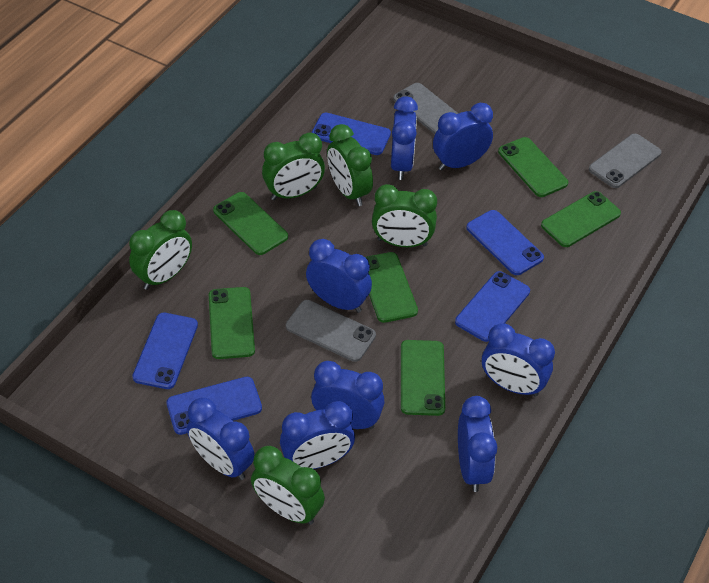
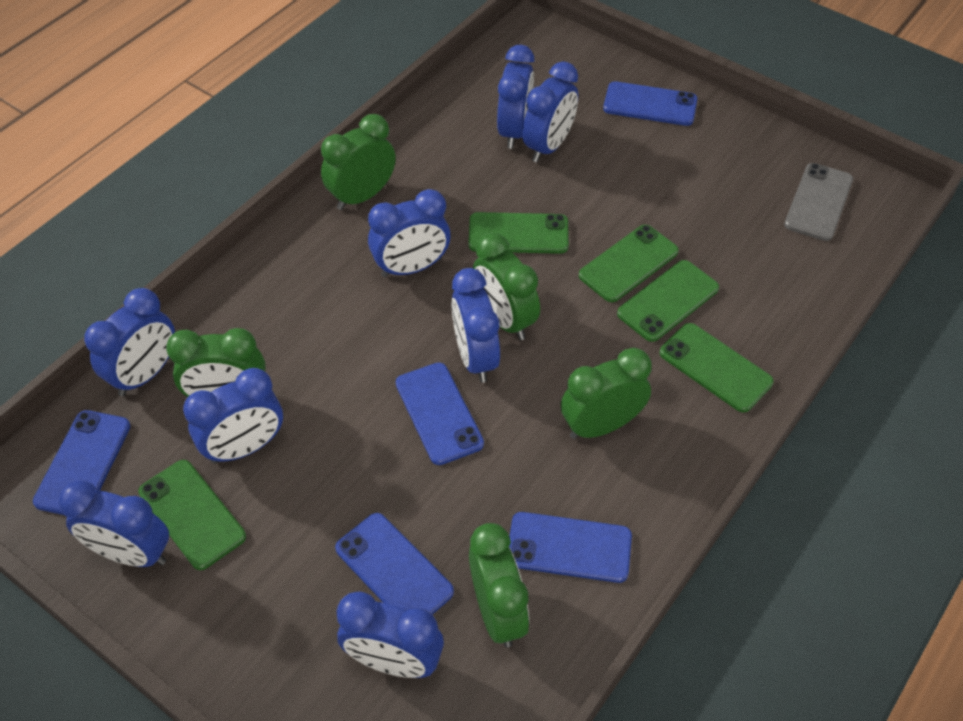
green phone: [209,287,255,359] [213,192,288,255] [365,252,418,323] [401,340,445,416] [498,137,568,197] [541,191,621,247] = 6 -> [138,460,246,570] [468,212,569,254] [579,225,679,302] [617,260,719,342] [659,323,774,413] = 5
grey phone: [286,300,376,362] [393,83,459,134] [589,134,661,188] = 3 -> [784,163,853,241] = 1

